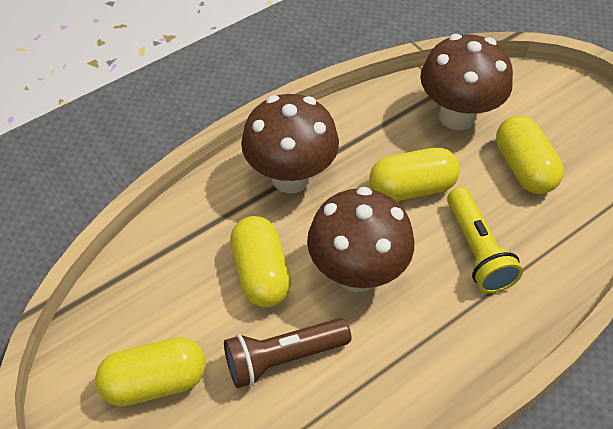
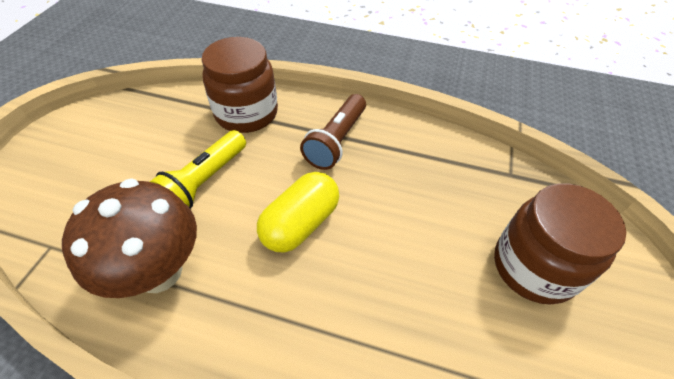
brown jar: none = 0 -> [202,37,278,133] [494,183,626,305] = 2
brown mushroom: [241,94,339,193] [307,187,414,292] [420,34,513,130] = 3 -> [62,178,197,298] = 1
yellow capsule: [95,337,206,406] [230,216,291,307] [369,147,460,201] [496,116,564,194] = 4 -> [257,172,339,252] = 1

